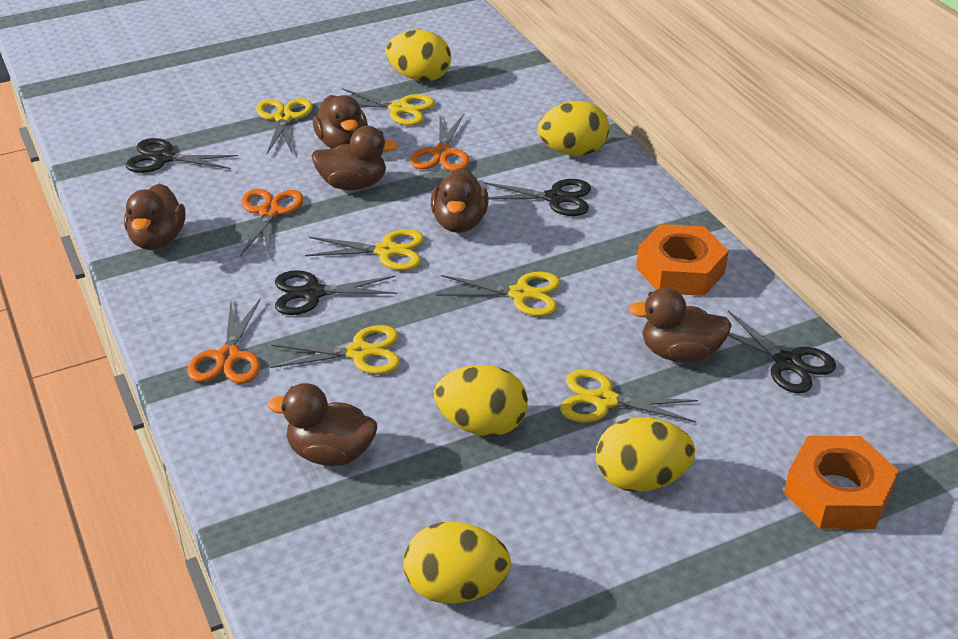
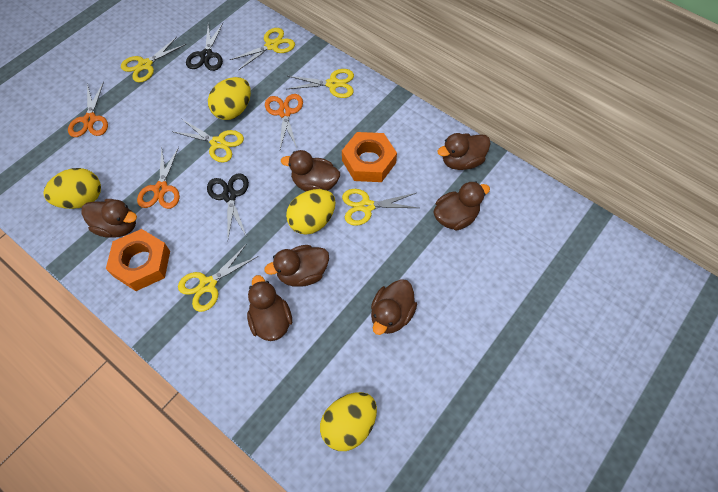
black scissors: [125,138,238,173] [275,270,397,315] [482,179,591,216] [728,311,836,393] = 4 -> [186,23,223,71] [207,173,249,238] = 2
brown duck: [124,183,186,250] [267,383,377,466] [311,126,399,190] [313,95,368,149] [431,168,488,233] [629,288,732,363] = 6 -> [81,199,137,238] [247,275,292,341] [264,245,329,287] [281,150,340,191] [371,279,417,335] [434,181,490,231] [437,133,491,170] = 7
yellow egg: [386,30,451,82] [404,522,511,604] [434,365,528,436] [538,101,609,156] [596,417,695,492] = 5 -> [43,168,101,209] [208,77,251,120] [286,189,335,235] [320,392,377,451] = 4

